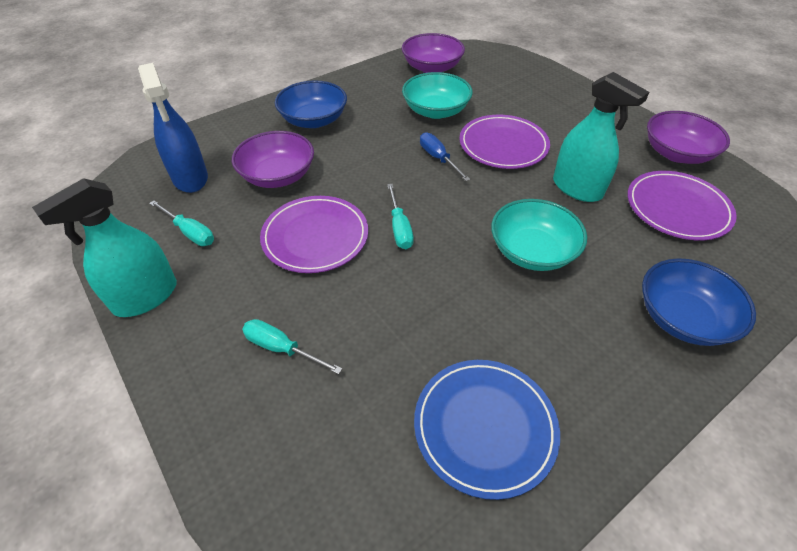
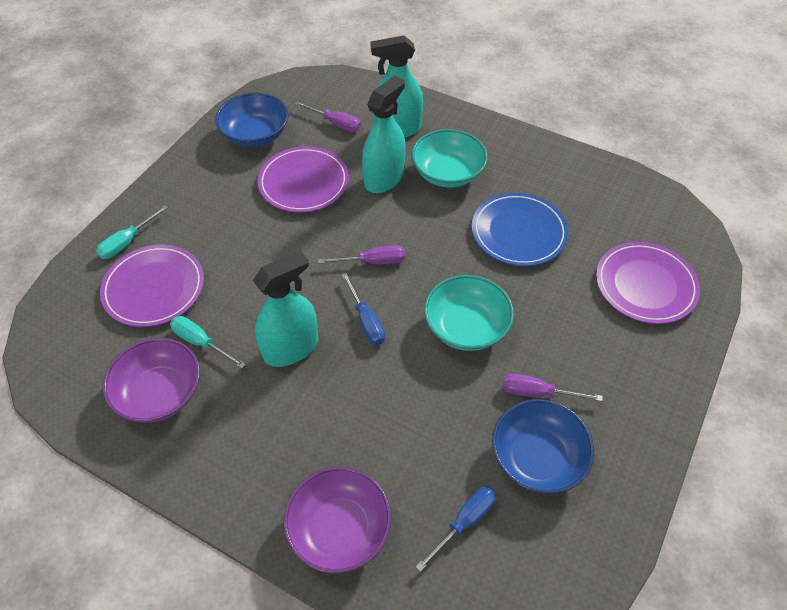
blue screwdriver: [420,132,470,181] = 1 -> [342,273,385,345] [416,486,496,572] = 2
blue spray bottle: [138,63,208,193] = 1 -> none = 0
purple bowl: [232,131,314,188] [402,33,465,73] [647,111,730,164] = 3 -> [103,338,200,422] [283,467,391,573] = 2
purple screwdriver: none = 0 -> [295,101,361,132] [318,245,405,264] [503,374,603,401] = 3
turquoise screwdriver: [149,200,214,246] [242,319,342,374] [387,184,414,249] = 3 -> [96,205,168,259] [170,316,246,368] = 2
turquoise spray bottle: [32,178,177,317] [553,72,649,202] = 2 -> [253,250,318,367] [362,76,406,193] [371,35,423,138] = 3

